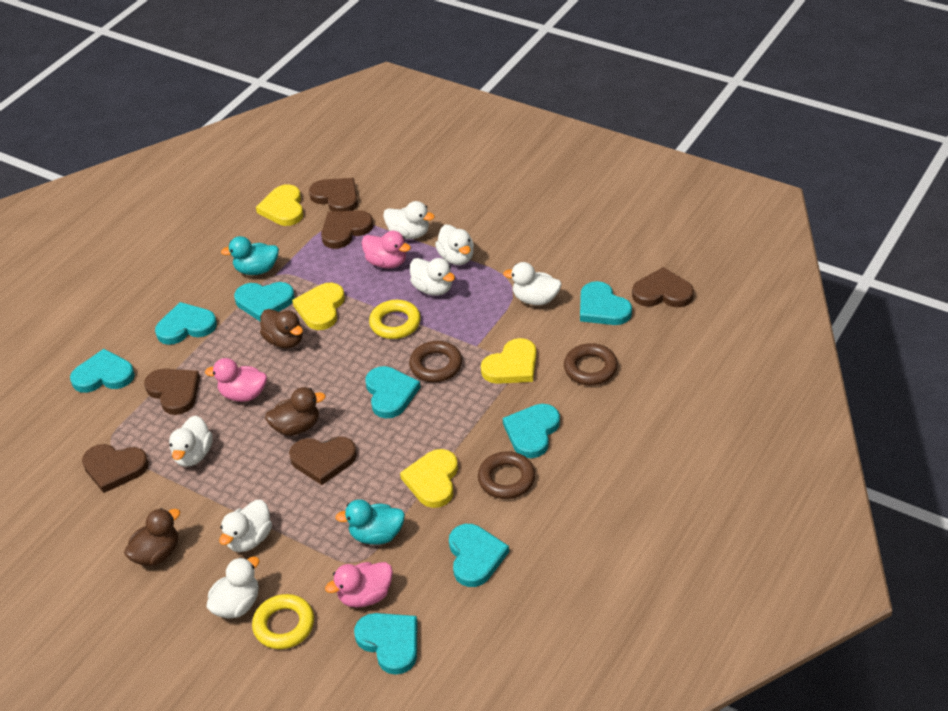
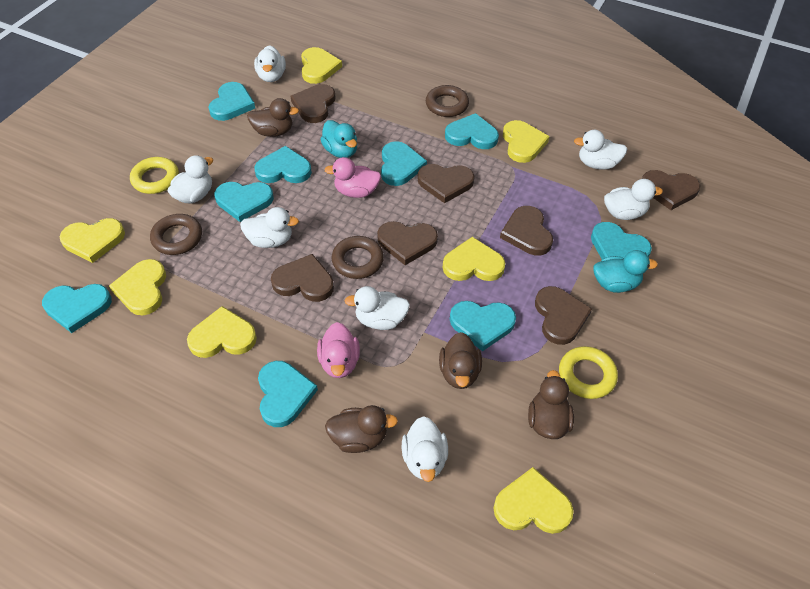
brown duck: [124,508,180,566] [260,309,303,348] [265,387,326,436] = 3 -> [247,98,299,137] [325,405,398,453] [439,332,482,389] [528,370,574,439] = 4
brown heart: [82,444,149,493] [144,369,200,415] [289,436,357,485] [309,178,358,212] [321,210,373,249] [632,267,694,307] = 6 -> [271,254,334,302] [291,84,335,123] [377,221,438,265] [418,164,474,203] [500,206,553,255] [535,286,592,345] [642,170,701,210] = 7
pink duck: [205,358,267,402] [325,562,393,608] [362,231,411,268] = 3 -> [317,322,360,378] [324,157,381,198] = 2
turquoise heart: [70,349,135,393] [155,302,217,345] [234,282,295,321] [354,613,417,675] [365,366,421,418] [449,524,509,587] [503,404,560,458] [580,281,632,325] = 8 -> [42,284,112,333] [208,82,255,121] [214,182,274,222] [254,146,312,183] [258,361,318,427] [381,141,427,186] [445,113,499,149] [450,301,516,351] [591,222,652,260] = 9
yellow heart: [256,184,304,226] [292,283,345,330] [400,449,458,508] [481,338,537,384] = 4 -> [60,218,125,263] [109,259,166,315] [187,306,257,358] [301,47,342,84] [443,237,505,281] [493,467,574,534] [503,120,550,163] = 7

